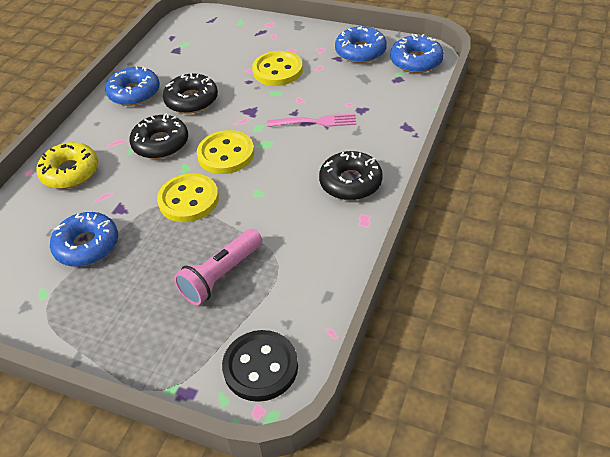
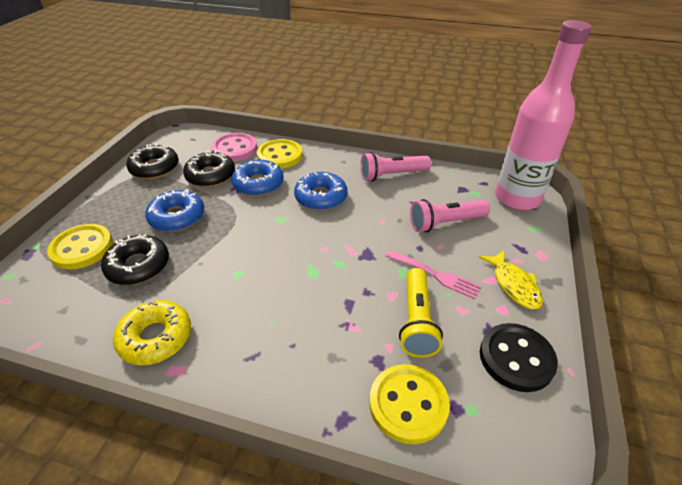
blue donut: [50,212,118,267] [105,66,160,106] [335,26,387,63] [390,34,444,73] = 4 -> [145,189,204,232] [232,160,284,196] [294,172,348,210] = 3
pink bottle: none = 0 -> [495,20,592,210] = 1
pink button: none = 0 -> [212,133,257,161] = 1
pink flashlight: [174,229,262,305] = 1 -> [360,152,431,181] [410,199,490,232] = 2
yellow fish: none = 0 -> [479,250,543,310] = 1
yellow flashlight: none = 0 -> [399,268,443,358] = 1

